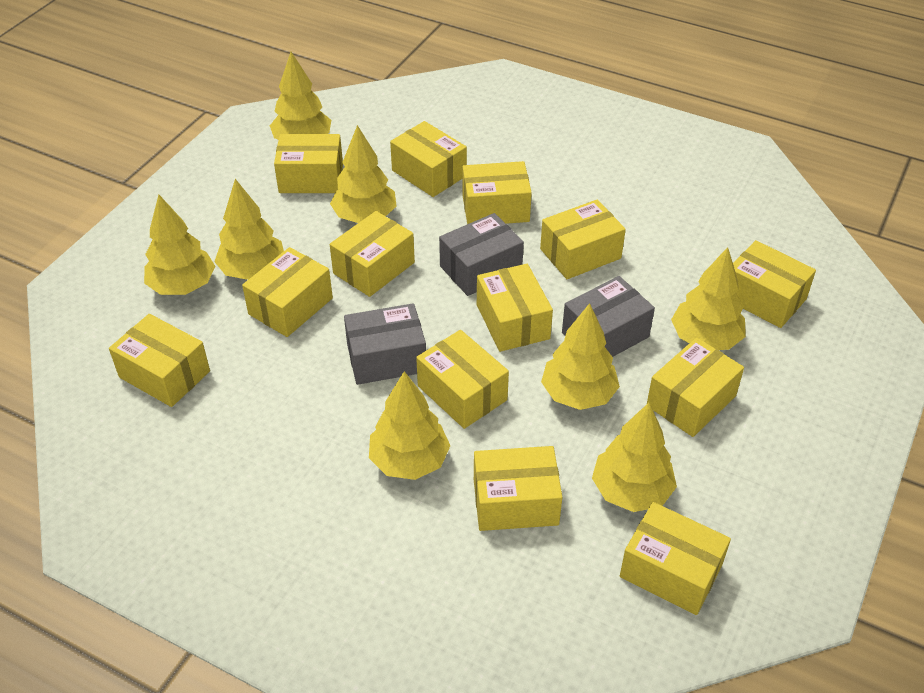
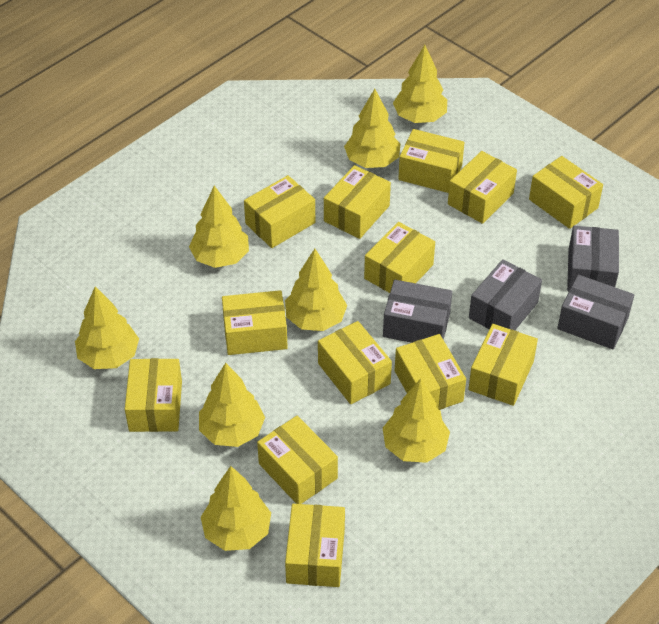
grey box: [344,303,426,385] [439,213,524,296] [562,276,655,357] = 3 -> [383,280,452,343] [469,259,542,330] [557,275,634,349] [567,226,619,291] = 4

